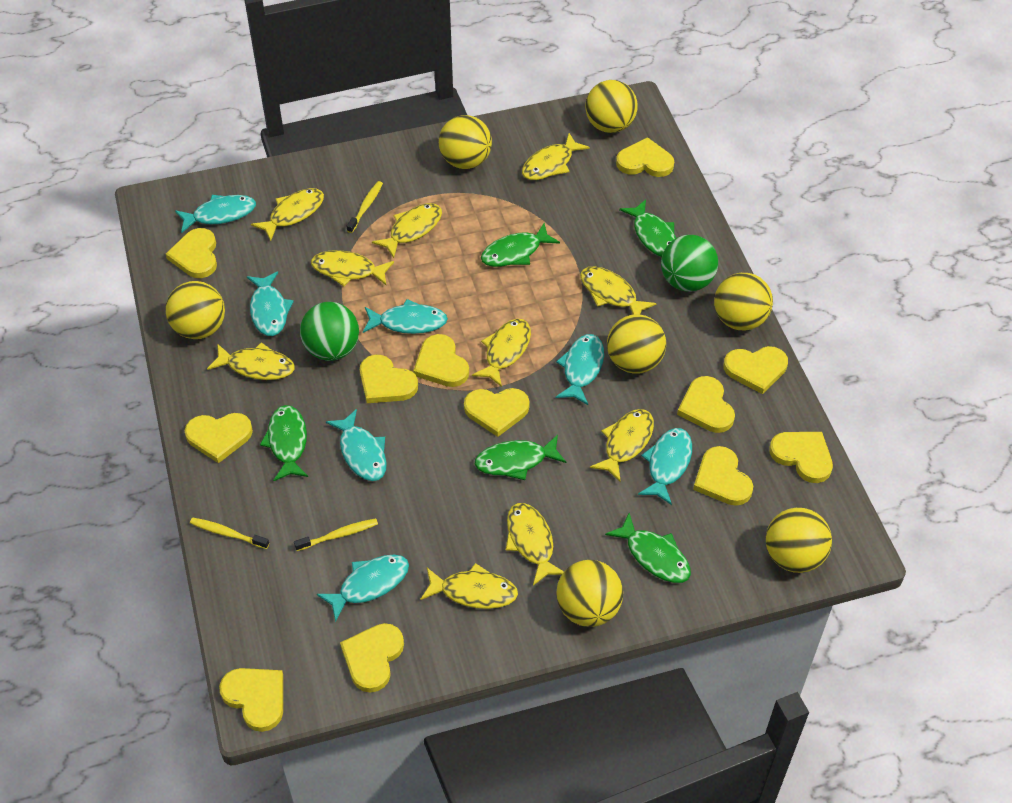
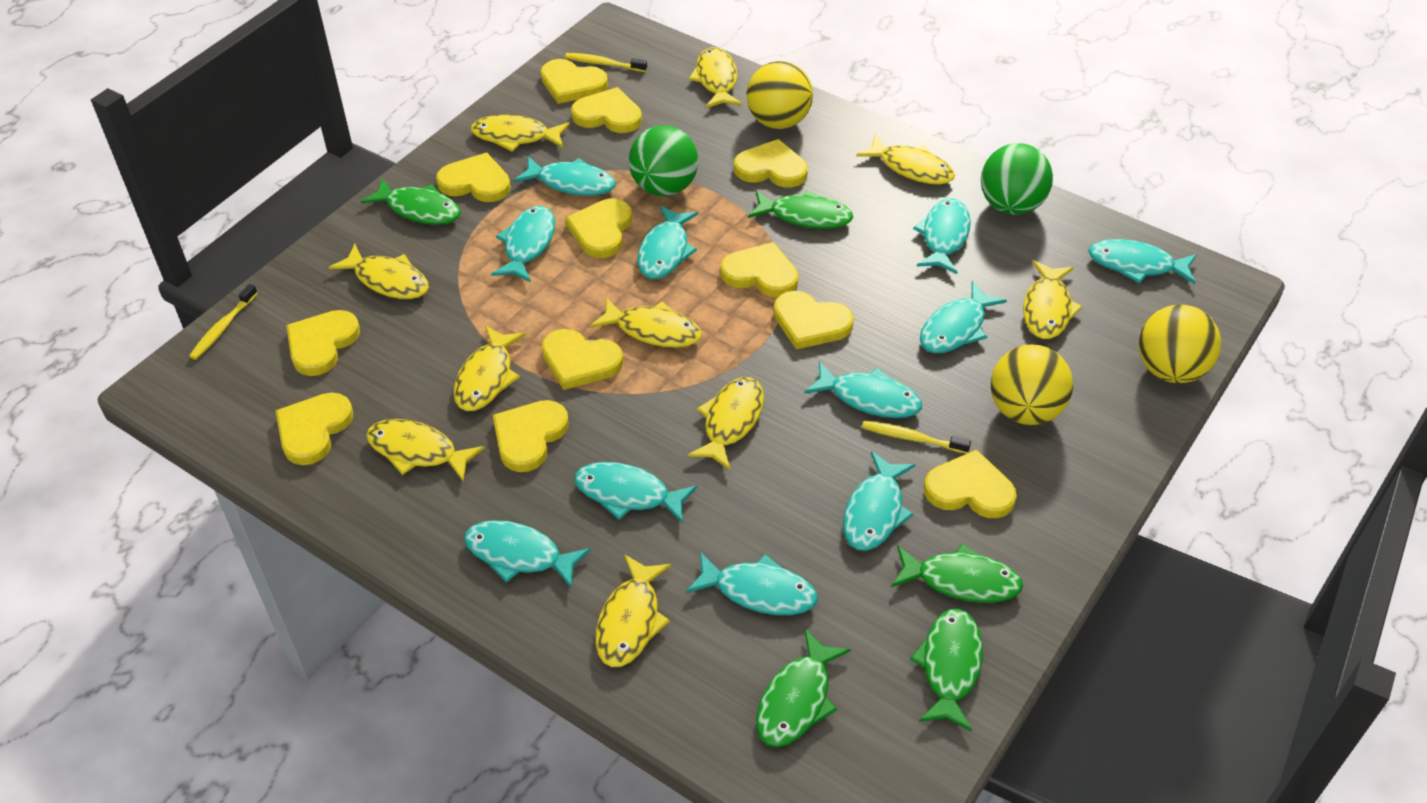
turquoise fish: [175,195,256,233] [247,271,294,336] [317,555,409,622] [326,409,387,481] [363,299,448,334] [556,334,604,405] [638,428,692,505] = 7 -> [464,520,591,588] [491,206,555,282] [514,156,616,196] [574,462,697,523] [637,206,698,279] [686,552,818,615] [804,361,922,418] [843,452,916,551] [913,199,971,274] [920,281,1007,353] [1088,239,1197,284] = 11
yellow ball: [165,281,225,339] [439,115,492,169] [556,560,623,627] [585,80,638,133] [607,314,666,374] [714,273,773,330] [766,508,832,573] = 7 -> [747,61,813,129] [991,344,1073,425] [1139,305,1221,383] = 3

